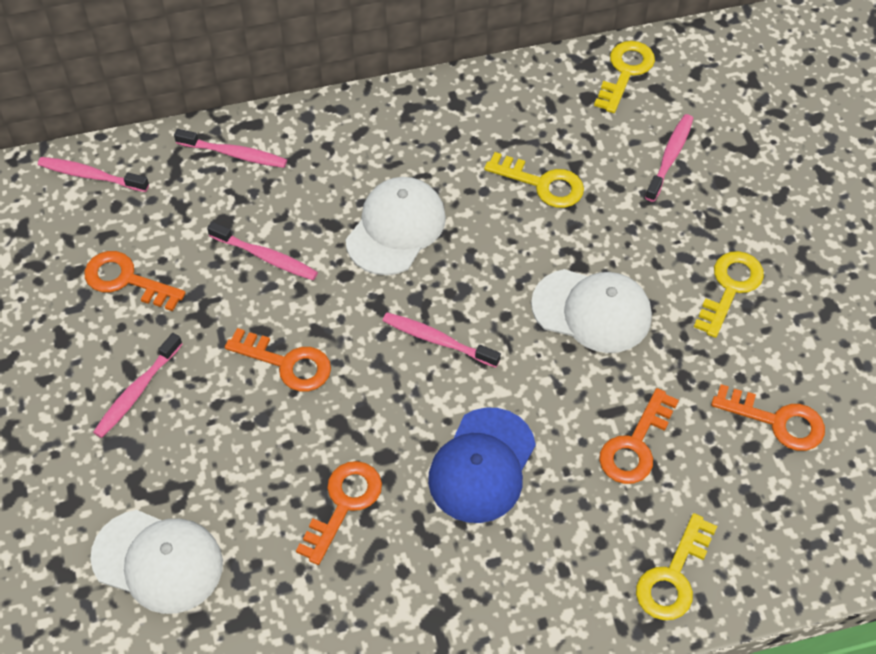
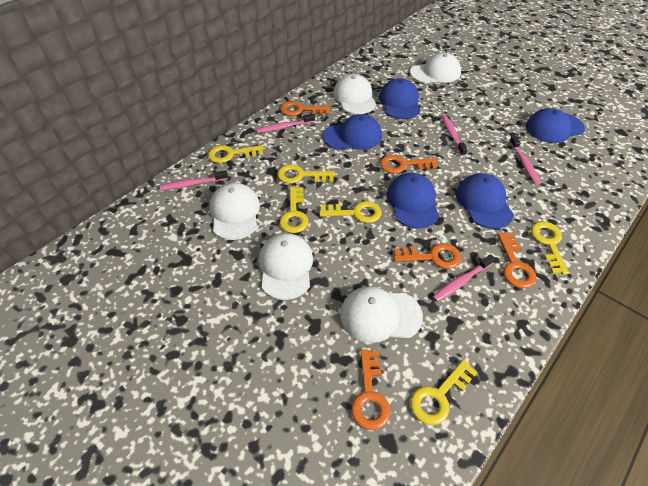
blue cap: [428,407,536,523] = 1 -> [323,114,382,150] [379,78,420,119] [387,173,439,229] [456,173,514,229] [526,108,585,143] = 5
pink toothbrush: [38,157,149,192] [93,333,182,438] [174,129,287,168] [207,222,318,280] [383,313,501,368] [645,114,693,202] = 6 -> [160,170,228,191] [256,114,315,133] [433,254,495,302] [442,115,468,156] [509,136,540,185] = 5
white cap: [90,510,223,614] [346,177,446,275] [531,269,652,353] = 3 -> [210,183,260,240] [259,233,313,300] [333,74,376,114] [340,286,423,343] [410,53,461,84] = 5
yellow key: [484,152,584,208] [594,41,655,113] [636,513,717,620] [694,251,764,338] = 4 -> [208,145,264,163] [277,164,335,184] [279,187,309,233] [319,201,382,223] [410,360,478,425] [531,222,569,275] = 6

